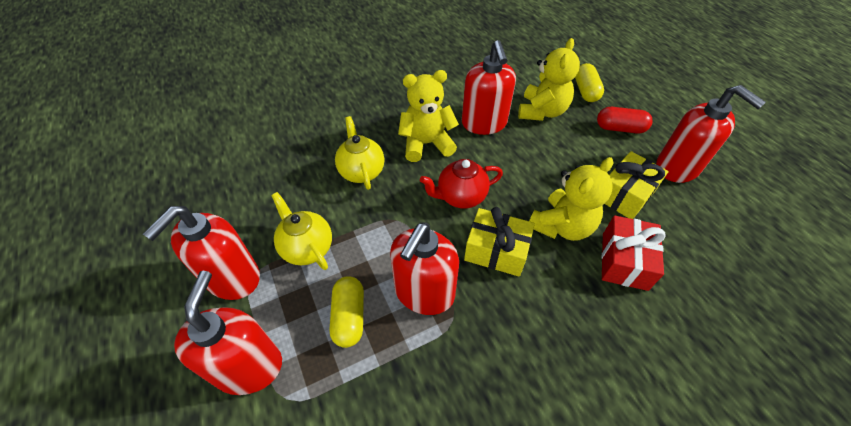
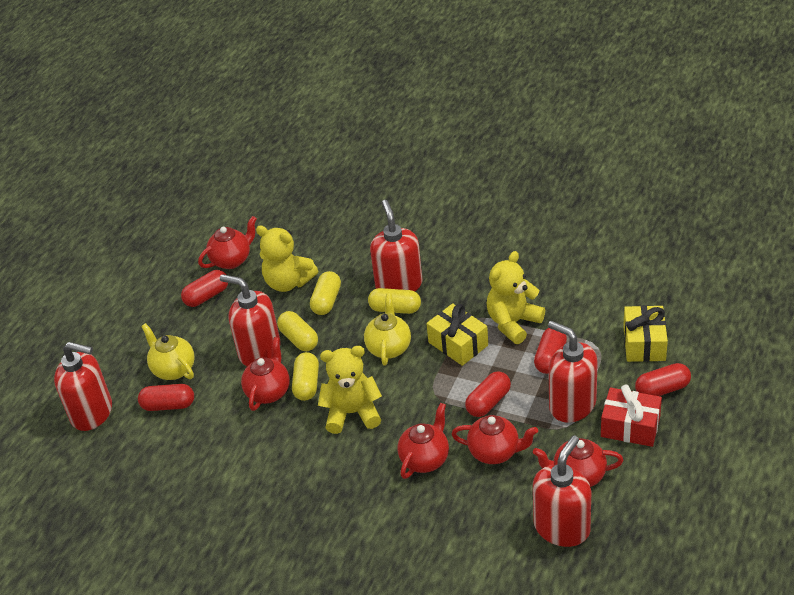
red capsule: [597,107,653,133] = 1 -> [138,384,194,411] [181,270,228,307] [465,371,511,417] [534,328,567,374] [635,363,691,396] = 5
red teapot: [420,159,503,209] = 1 -> [198,216,257,269] [241,337,290,411] [397,403,449,479] [451,415,538,464] [533,438,623,487] = 5
yellow capsule: [330,276,364,348] [575,63,604,102] = 2 -> [277,311,318,351] [292,352,319,401] [310,271,341,315] [368,288,421,314] = 4

